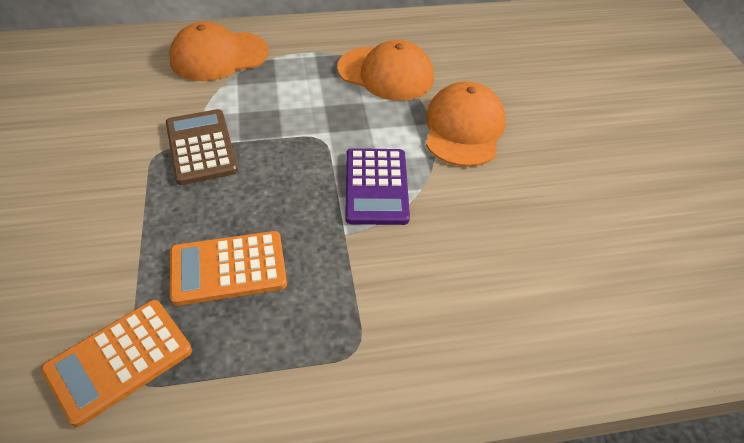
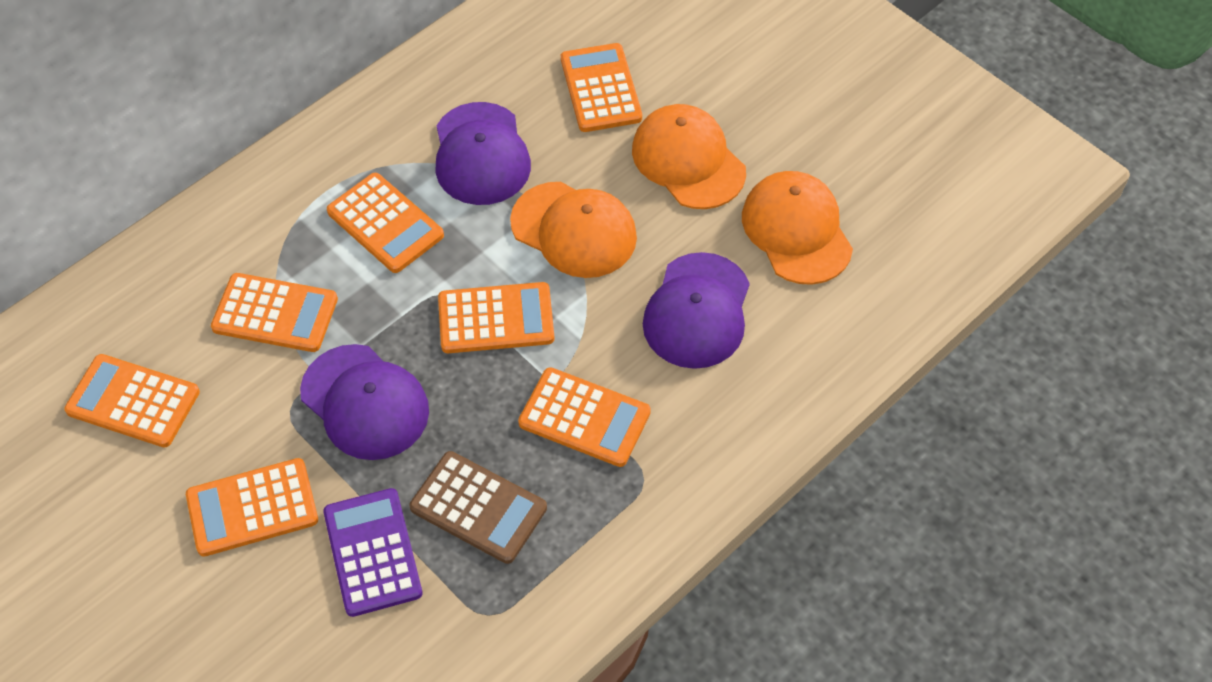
orange calculator: [41,300,192,427] [170,231,287,306] = 2 -> [64,354,200,448] [186,458,318,557] [211,273,338,352] [327,173,444,273] [438,282,554,353] [518,367,651,467] [561,43,642,132] = 7
purple cap: none = 0 -> [300,344,429,460] [435,102,531,205] [643,252,750,369] = 3

